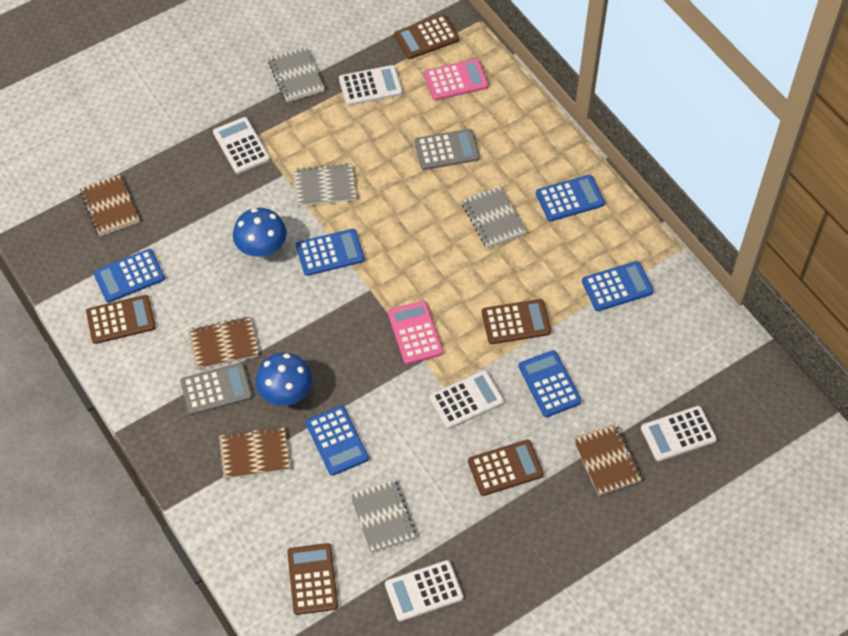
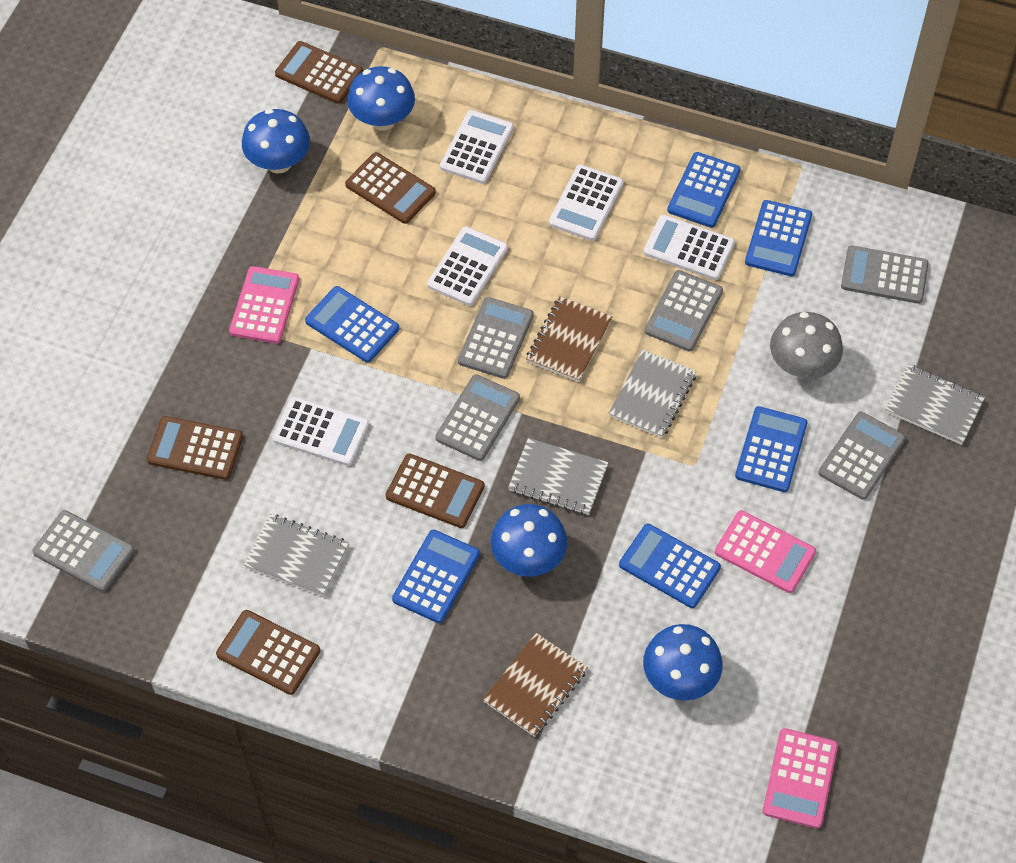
blue mushroom: [233,208,287,257] [255,352,312,406] = 2 -> [242,109,310,174] [347,66,415,131] [491,504,567,576] [643,624,723,700] = 4
brown notebook: [80,175,140,236] [188,316,259,370] [219,426,290,479] [573,423,642,496] = 4 -> [483,633,588,737] [526,296,613,382] = 2
grey calculator: [180,363,252,415] [415,129,480,170] = 2 -> [32,510,134,592] [436,374,520,461] [458,297,534,379] [645,270,723,352] [818,412,905,500] [841,245,929,304] = 6
grey mushroom: none = 0 -> [770,312,843,378] = 1
pink calculator: [388,301,443,364] [424,59,489,100] = 2 -> [229,266,299,344] [715,510,816,593] [763,728,838,829] = 3

